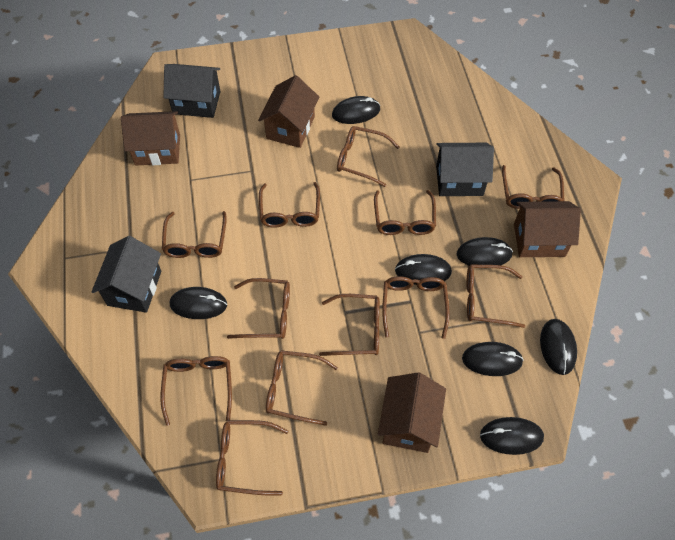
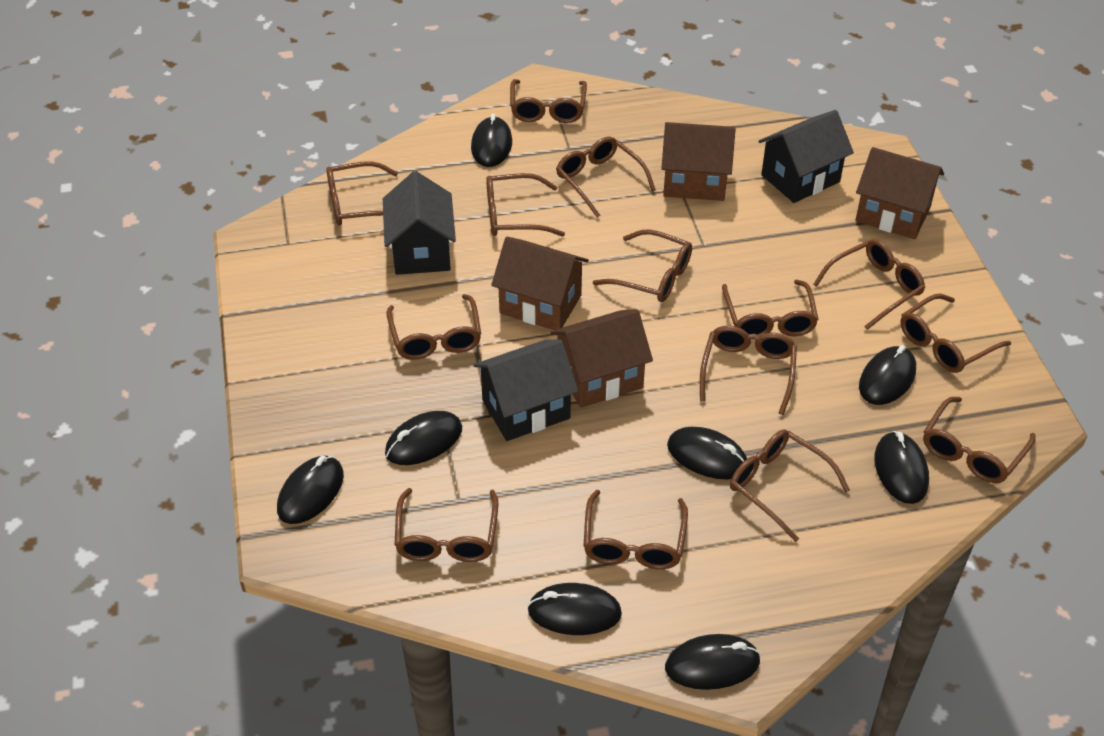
black mouse: [170,287,227,319] [332,96,380,124] [395,254,452,285] [456,237,513,266] [462,342,524,376] [480,417,544,455] [540,319,577,375] = 7 -> [277,456,344,524] [385,411,462,465] [471,114,512,167] [527,583,622,635] [665,634,761,690] [667,427,747,479] [859,345,916,405] [875,431,929,504] = 8
brown glasses: [160,356,232,426] [162,211,227,258] [216,420,288,495] [227,278,290,339] [259,182,320,228] [266,350,338,426] [319,294,380,356] [337,126,400,187] [374,190,436,235] [382,276,450,339] [466,264,525,328] [502,165,564,209] = 12 -> [326,161,398,225] [386,294,481,360] [395,488,498,562] [486,173,565,237] [510,79,587,123] [556,137,656,218] [583,490,688,569] [593,229,692,302] [700,326,797,415] [722,280,819,336] [730,430,850,542] [813,239,925,330] [900,294,1011,373] [923,397,1036,483] = 14

